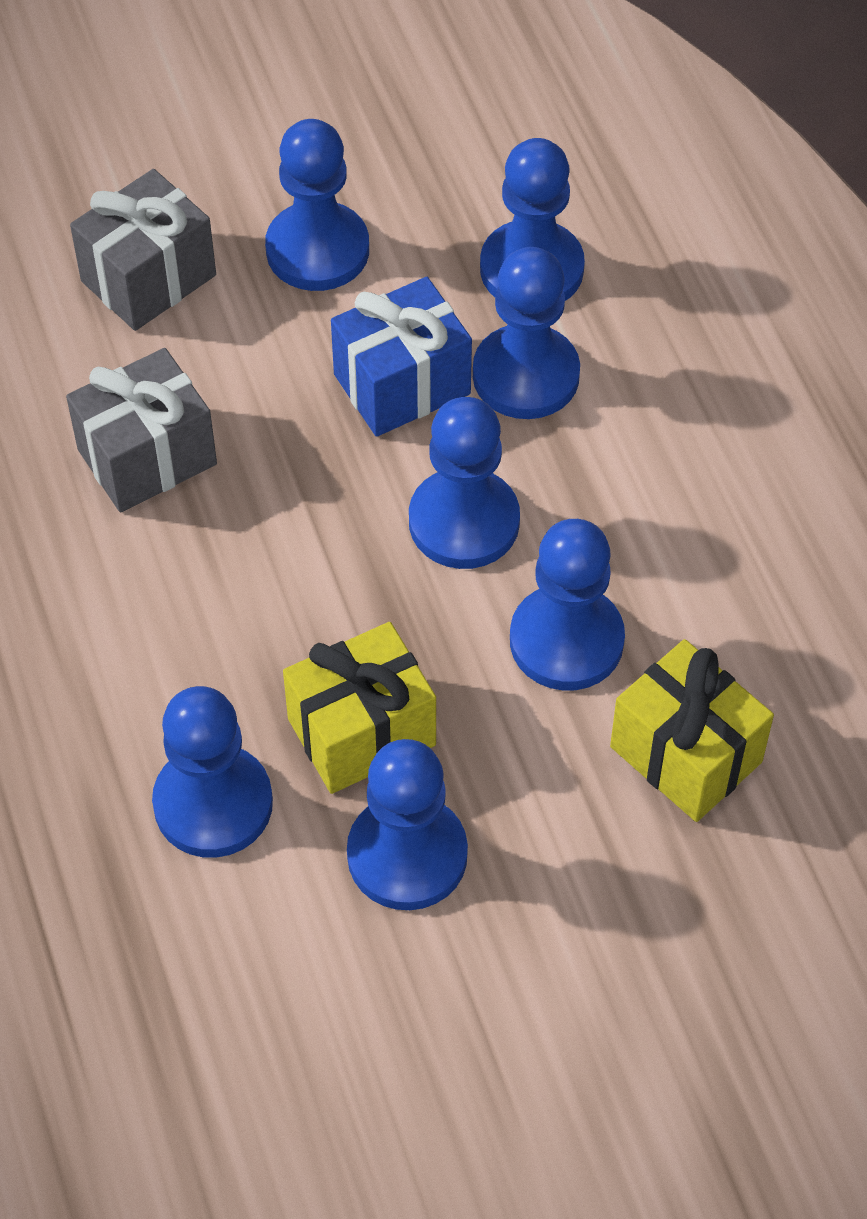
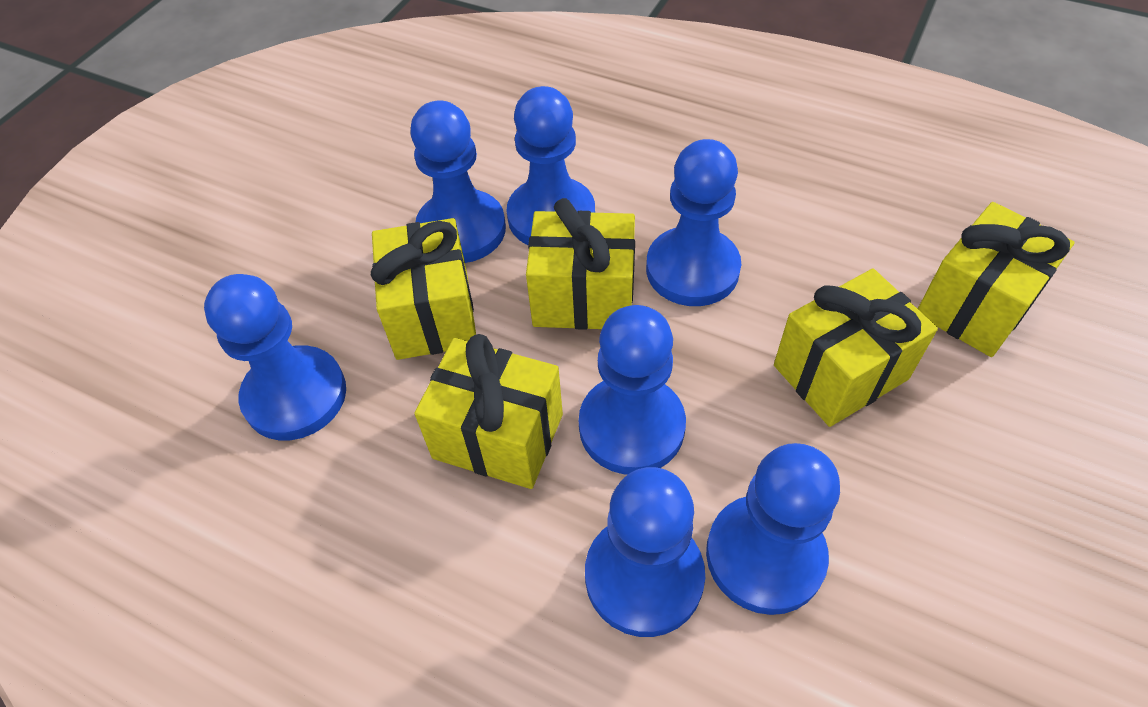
blue gift: [331,277,472,437] = 1 -> none = 0
grey gift: [66,348,217,512] [70,169,216,331] = 2 -> none = 0
yellow gift: [283,622,436,794] [610,639,774,822] = 2 -> [371,218,476,360] [414,334,563,489] [526,198,635,330] [774,269,938,427] [918,202,1075,357] = 5

